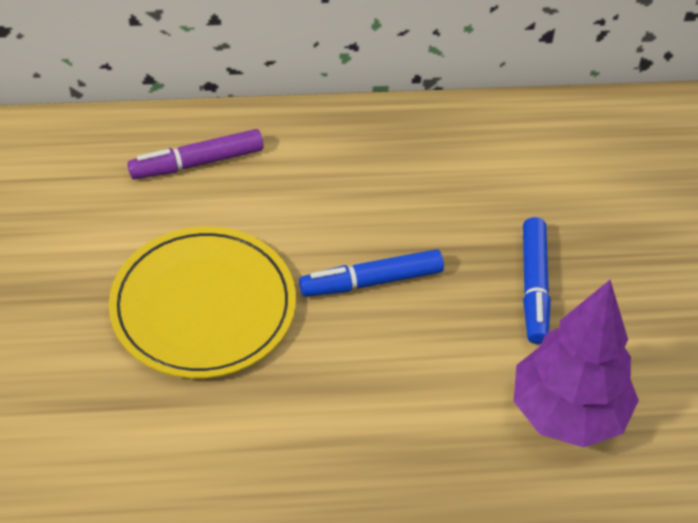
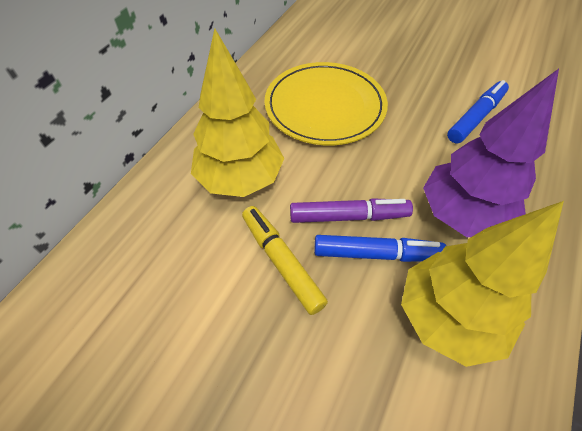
yellow marker: none = 0 -> [242,206,328,315] = 1
yellow tree: none = 0 -> [191,28,284,197] [401,201,564,367] = 2

